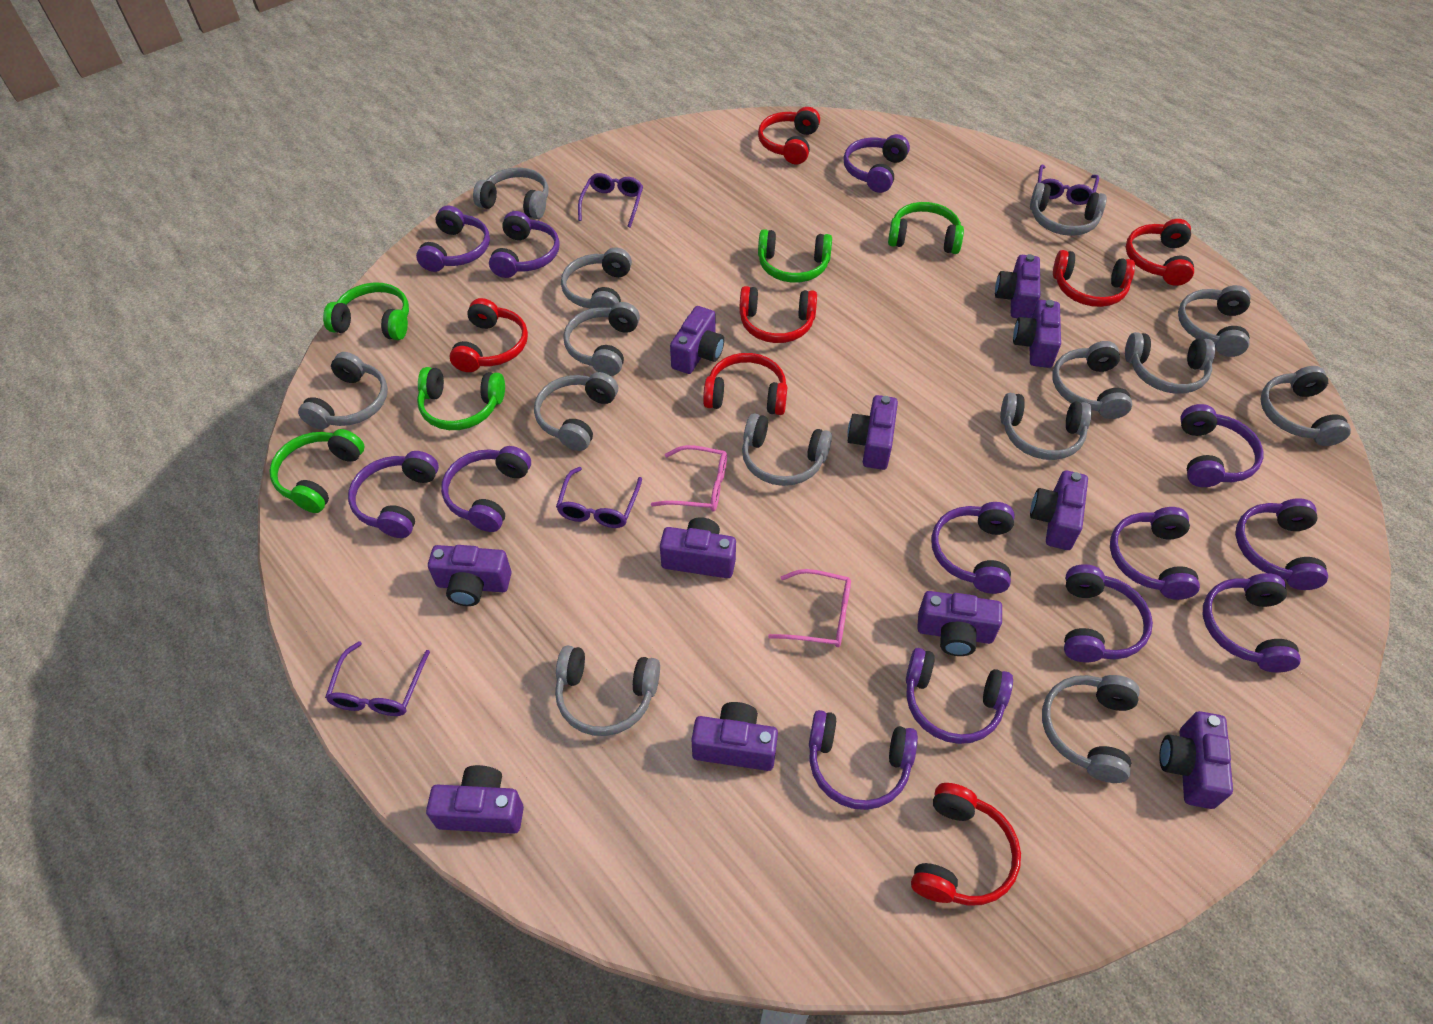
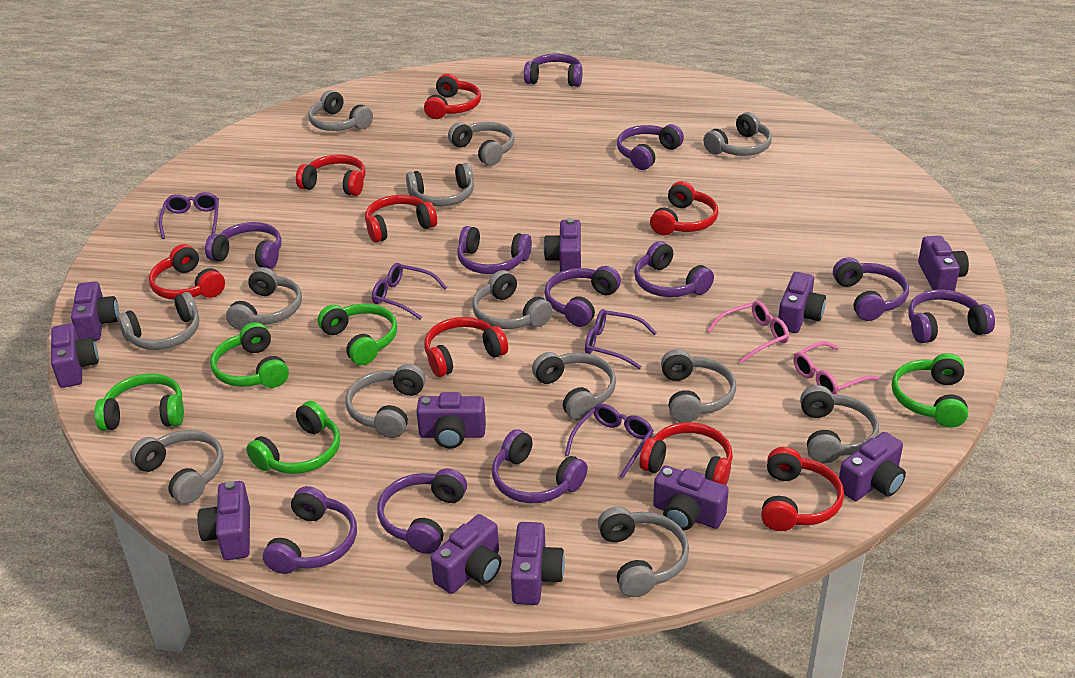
grey headphones: [298,352,388,429] [473,167,548,219] [534,372,618,451] [555,645,660,736] [561,248,632,308] [563,302,640,376] [742,413,832,486] [1000,393,1092,460] [1030,183,1107,236] [1042,675,1140,783] [1052,341,1132,419] [1125,332,1215,394] [1178,285,1250,357] [1260,366,1351,446] = 14 -> [117,292,199,350] [130,430,223,504] [226,267,302,330] [309,90,373,131] [345,364,426,438] [406,163,474,207] [448,122,514,166] [472,270,553,329] [532,352,616,420] [598,507,689,597] [661,349,736,423] [703,112,772,156] [800,385,879,464] = 13
purple headphones: [348,451,439,538] [416,206,490,272] [441,446,531,532] [489,211,560,278] [809,710,918,810] [843,134,910,193] [906,648,1013,744] [931,502,1015,594] [1064,564,1153,662] [1110,507,1200,600] [1180,404,1263,487] [1203,573,1301,673] [1236,498,1328,590] = 13 -> [205,222,282,269] [263,486,357,574] [377,468,467,554] [457,226,532,274] [492,429,588,503] [524,54,583,87] [544,266,621,327] [617,124,684,170] [634,241,714,297] [833,257,909,321] [908,289,995,343] = 11
red headphones: [450,298,528,372] [703,353,787,415] [739,286,817,343] [758,107,820,164] [911,783,1021,906] [1053,250,1135,307] [1126,219,1194,286] = 7 -> [149,244,225,300] [296,155,365,196] [365,195,437,243] [424,74,481,119] [424,317,508,377] [639,422,733,485] [650,181,719,236] [761,447,844,531] = 8

